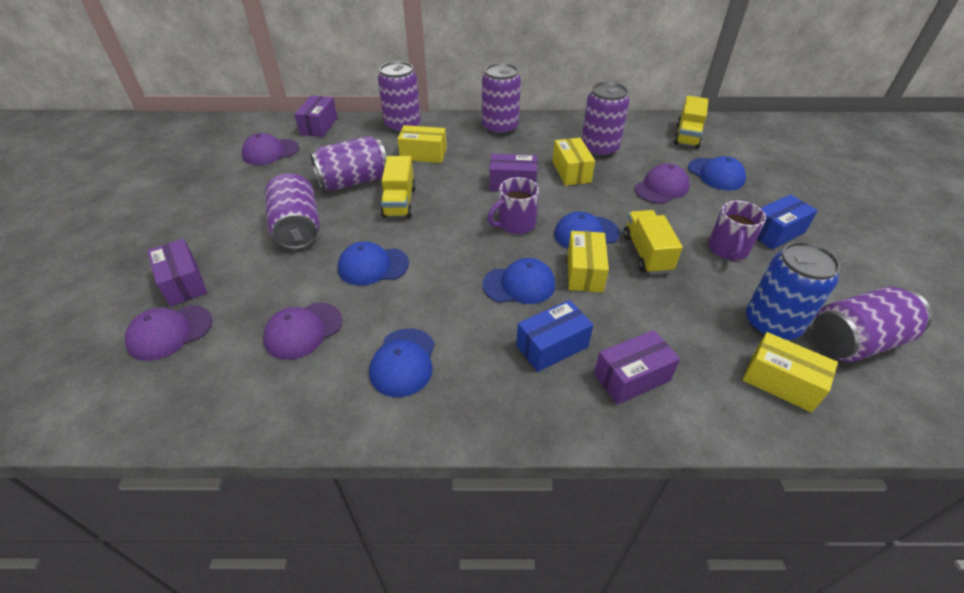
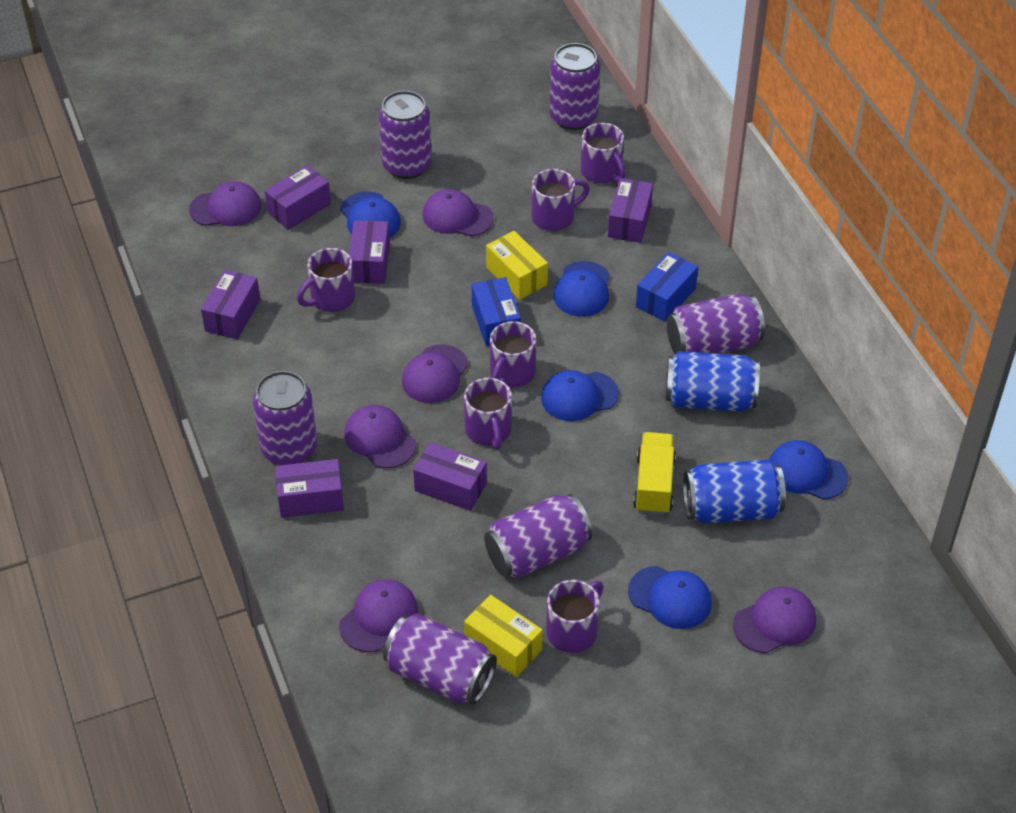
blue can: [746,241,840,340] = 1 -> [666,351,760,412] [683,460,786,524] = 2
purple box: [147,239,207,306] [294,96,337,137] [489,154,537,191] [594,330,680,405] = 4 -> [201,270,260,339] [265,165,331,230] [275,459,344,518] [349,220,390,283] [413,442,487,511] [608,178,653,243] = 6
purple cap: [125,305,212,361] [242,133,299,165] [263,303,342,360] [634,163,690,204] = 4 -> [189,181,262,226] [339,580,418,652] [345,405,416,468] [402,344,468,403] [423,189,494,237] [733,587,816,653] = 6
purple mug: [487,177,539,234] [708,201,766,261] = 2 -> [297,248,355,312] [464,378,512,450] [490,321,536,388] [532,169,590,231] [546,580,603,653] [581,123,626,183] = 6
yellow box: [397,125,447,163] [552,138,595,186] [568,231,609,292] [743,332,838,413] = 4 -> [464,595,543,677] [486,231,548,300] = 2
yellow truck: [381,156,416,218] [623,210,683,274] [674,96,708,149] = 3 -> [633,432,676,515] = 1

